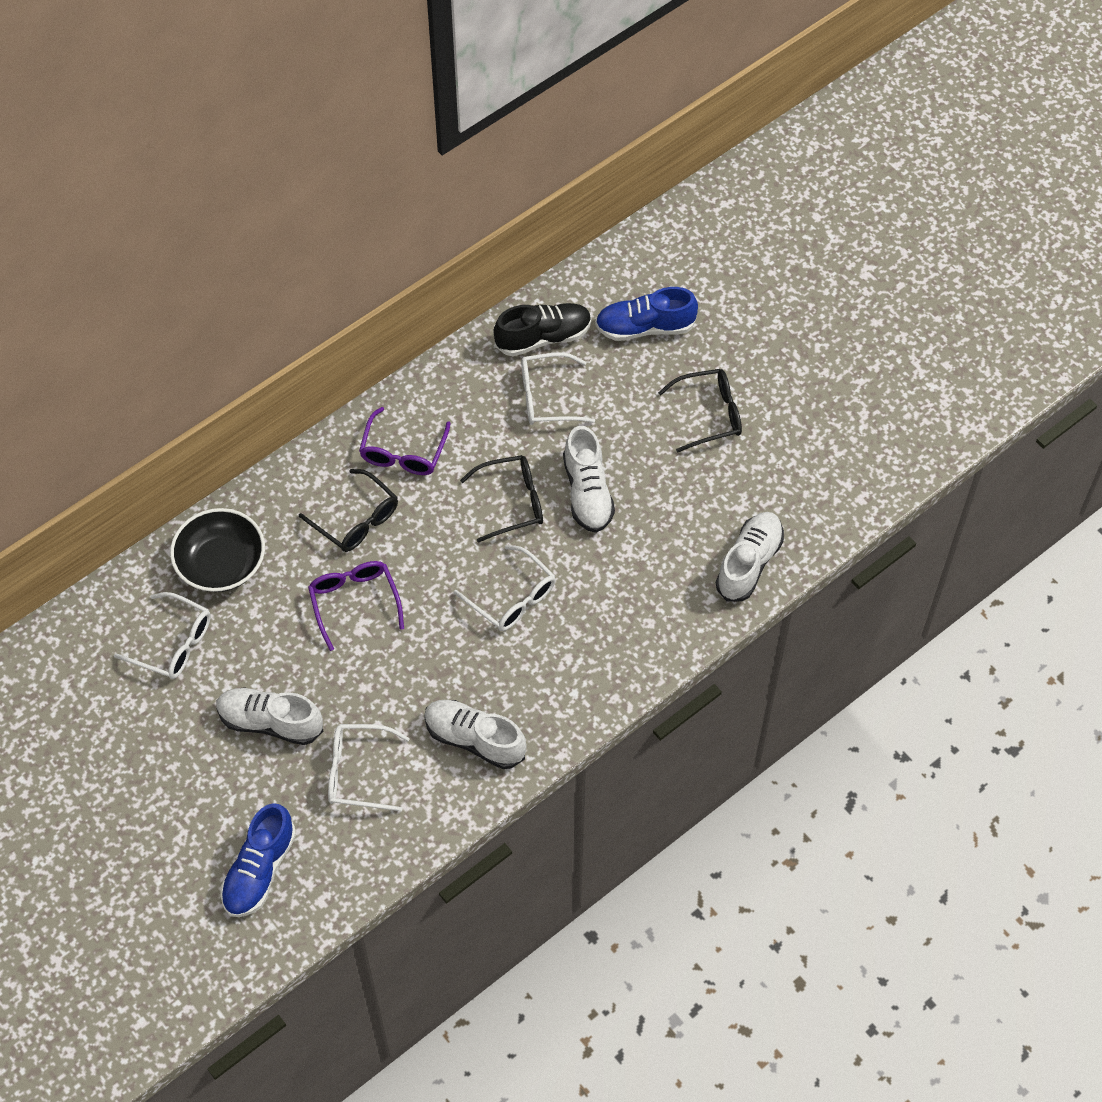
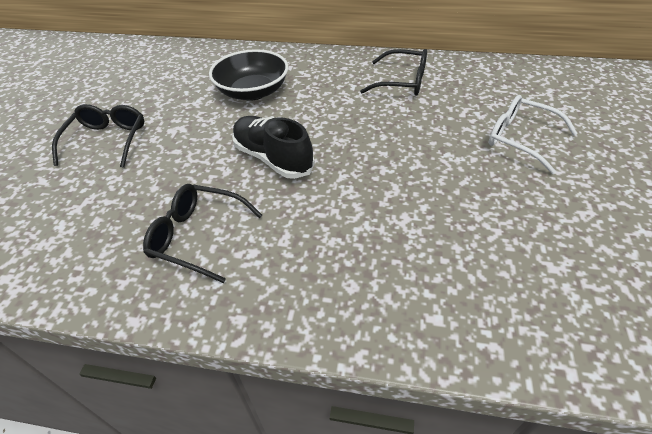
blue shoe: [220,803,296,917] [595,287,698,341] = 2 -> none = 0
purple glasses: [308,561,404,651] [359,407,451,475] = 2 -> none = 0
white glasses: [114,592,211,679] [328,724,410,811] [454,545,556,631] [521,352,595,425] = 4 -> [489,95,578,174] = 1
white shoe: [216,687,324,745] [424,700,527,769] [563,426,615,533] [716,512,784,601] = 4 -> none = 0

